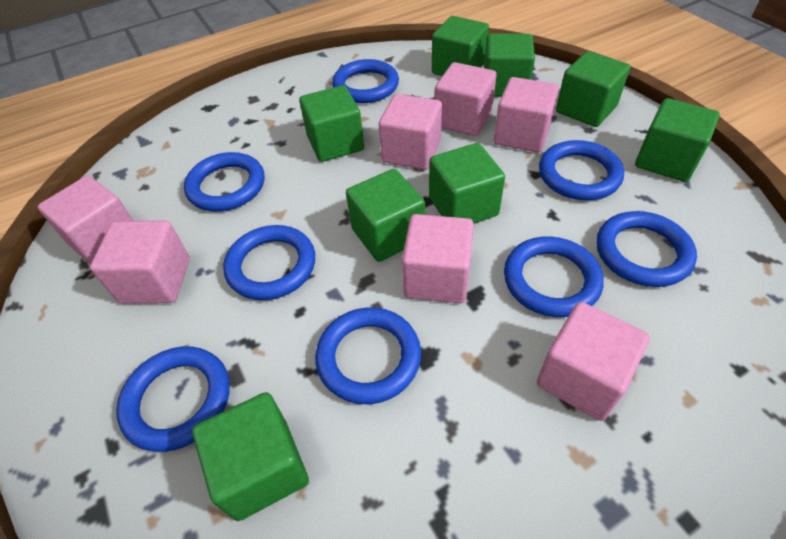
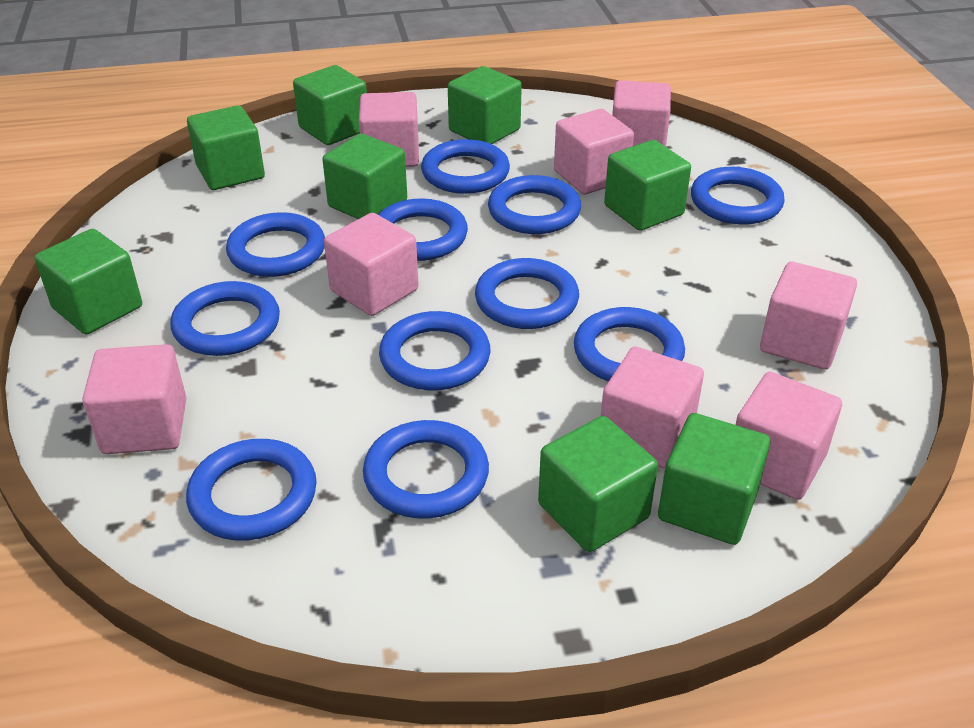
blue ring: [116,346,230,452] [184,152,265,211] [223,225,315,300] [315,307,421,404] [332,59,399,103] [504,236,604,317] [539,140,624,200] [596,211,697,287] = 8 -> [170,281,280,356] [186,439,317,541] [226,212,325,277] [363,420,489,519] [378,198,468,261] [379,311,490,391] [421,139,510,194] [475,258,579,329] [488,175,581,234] [574,307,685,382] [691,167,785,225] = 11
pink cube: [38,176,133,264] [90,221,190,303] [379,94,442,170] [402,214,474,303] [435,62,497,136] [494,77,559,153] [537,302,650,421] = 7 -> [82,344,187,454] [324,213,419,316] [359,92,419,167] [554,109,634,194] [601,347,704,469] [612,80,671,147] [735,372,842,500] [760,262,857,370] = 8

